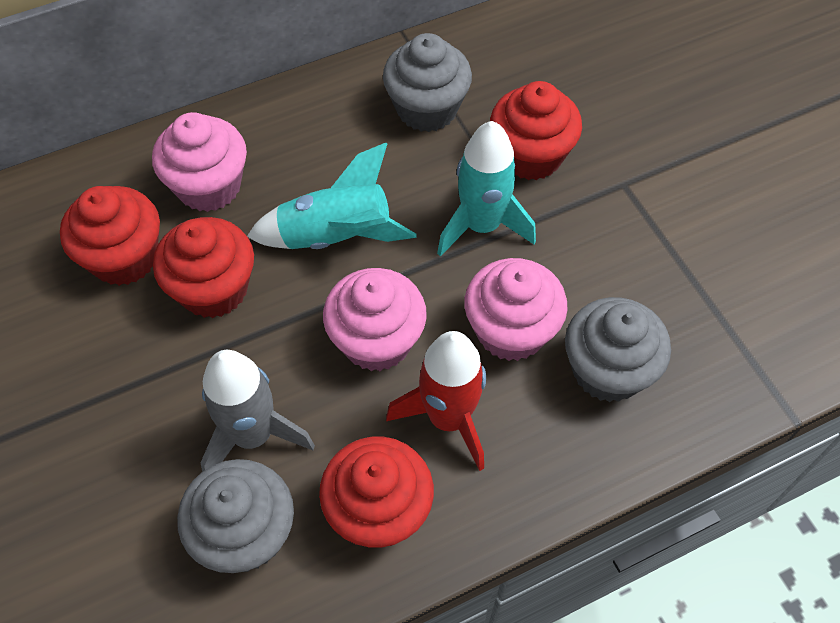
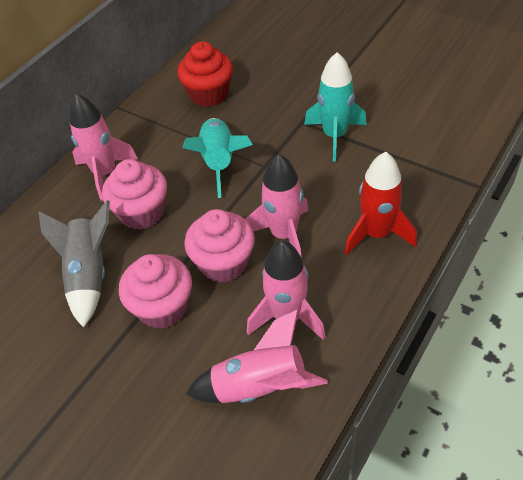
grey cupcake: [177,459,294,573] [383,33,472,132] [565,297,671,402] = 3 -> none = 0
pink rocket: none = 0 -> [69,93,138,201] [186,309,328,403] [246,154,309,257] [247,241,326,340] = 4
red cupcake: [60,186,160,286] [153,217,254,318] [319,437,434,548] [490,81,582,180] = 4 -> [177,41,233,107] = 1

